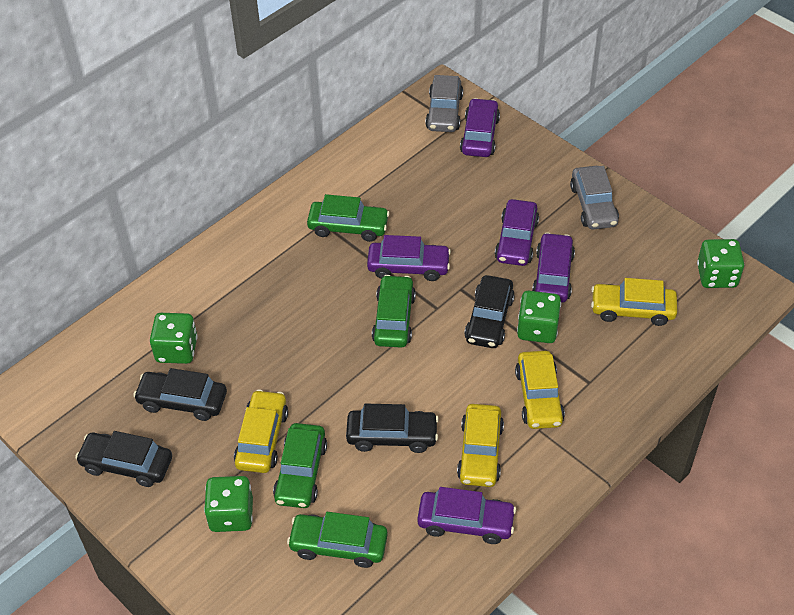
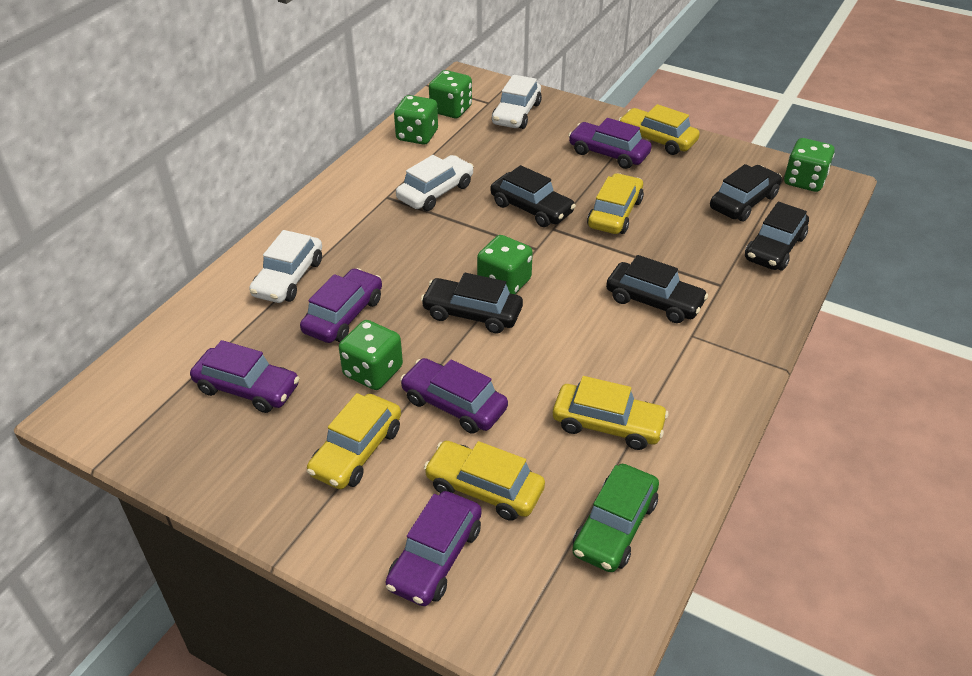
black car: [75,431,172,487] [133,368,227,421] [346,404,439,453] [464,275,515,348] = 4 -> [421,273,523,333] [491,165,576,227] [606,255,708,323] [710,164,782,221] [745,202,809,270] = 5
green car: [273,423,327,508] [287,512,388,568] [307,194,390,242] [372,275,416,348] = 4 -> [572,464,659,572] = 1
green dice: [150,313,198,364] [204,476,253,532] [517,291,561,343] [697,239,744,288] = 4 -> [339,320,403,390] [394,95,438,145] [429,70,472,118] [477,235,533,294] [784,138,835,192] = 5
grey car: [425,75,463,132] [570,166,619,229] = 2 -> none = 0
white car: none = 0 -> [249,230,322,303] [396,155,474,211] [492,75,542,129] = 3
yellow car: [234,389,288,473] [457,404,504,487] [515,351,565,429] [591,278,677,326] = 4 -> [307,393,401,489] [424,441,545,521] [553,376,668,450] [587,173,644,234] [618,104,700,155] = 5

